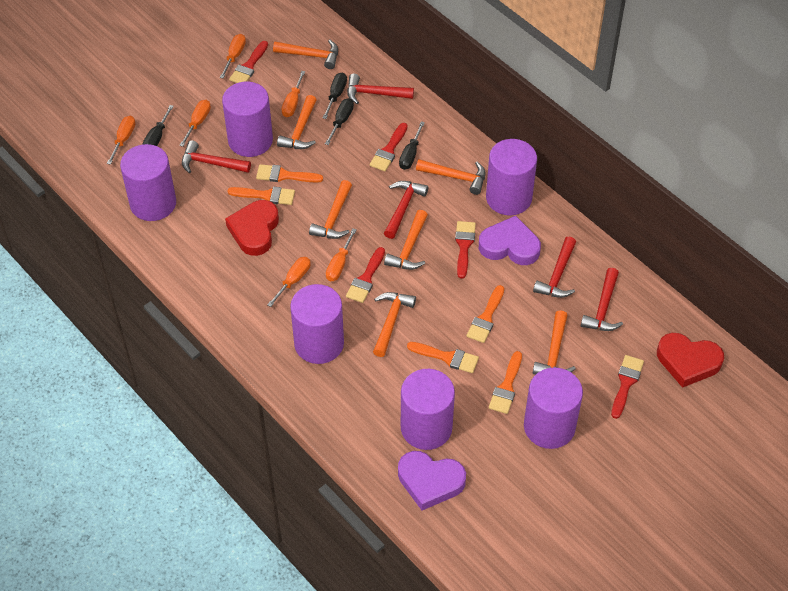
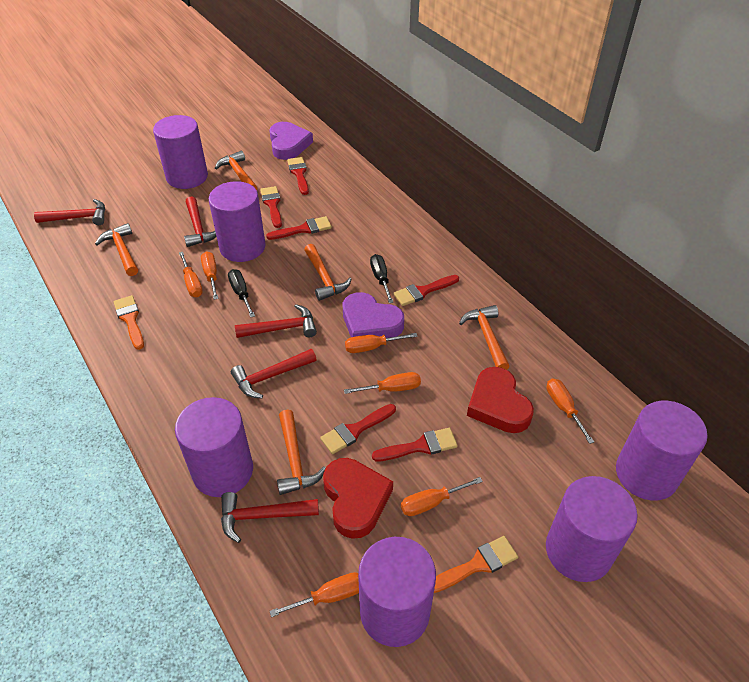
black screwdriver: [143,105,174,146] [323,72,347,119] [325,98,354,145] [399,121,425,170] = 4 -> [228,269,255,317] [370,254,394,303] = 2
orange brush: [228,187,295,205] [256,164,323,183] [407,342,479,373] [466,285,504,343] [489,351,522,414] = 5 -> [113,295,144,350] [434,536,518,593] = 2
orange hammer: [273,40,338,69] [277,95,316,149] [309,180,352,239] [373,292,416,357] [384,210,428,270] [416,159,486,195] [533,310,576,374] = 7 -> [95,223,138,276] [215,151,257,190] [277,410,326,495] [304,244,352,301] [459,305,510,370] = 5
orange screwdriver: [107,116,135,165] [179,100,211,147] [220,34,246,78] [267,257,311,307] [282,71,305,117] [326,229,357,281] = 6 -> [179,252,203,297] [201,252,218,300] [270,572,359,617] [344,372,421,394] [345,333,418,353] [401,477,483,516] [547,378,594,444] = 7
red brush: [229,41,268,83] [346,247,385,303] [370,123,408,171] [455,221,476,279] [611,355,644,419] = 5 -> [260,186,282,228] [266,216,332,240] [287,157,309,195] [320,404,396,454] [372,428,458,461] [393,275,459,306] = 6

